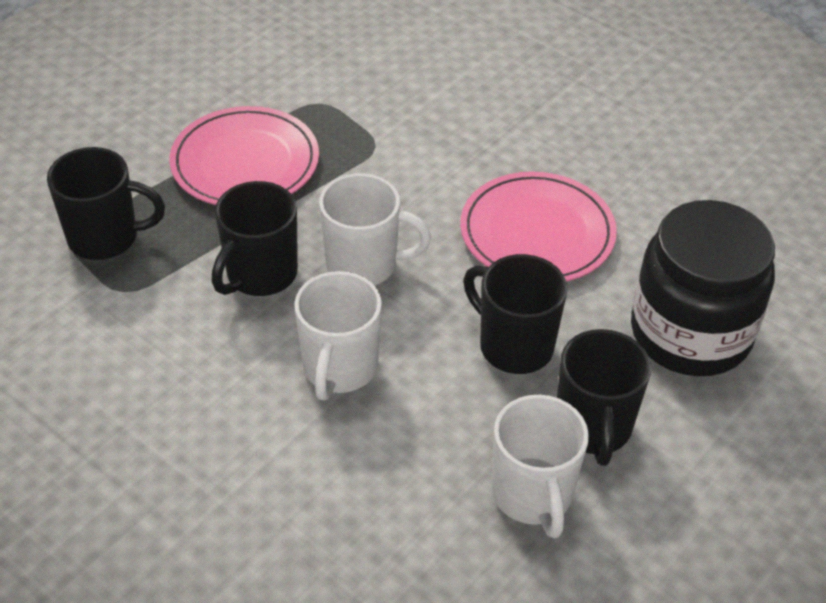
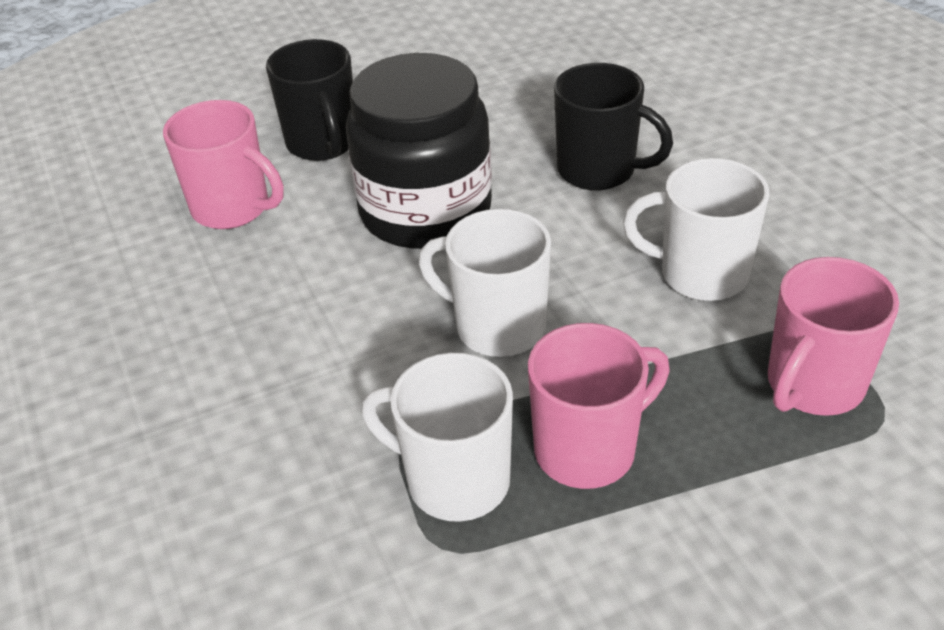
black mug: [47,147,165,260] [212,181,298,296] [463,254,567,374] [557,329,651,466] = 4 -> [266,39,353,161] [554,63,673,191] = 2
pink mug: none = 0 -> [163,100,283,229] [528,323,670,489] [768,257,899,416] = 3
pink plate: [169,106,319,205] [460,172,617,282] = 2 -> none = 0

